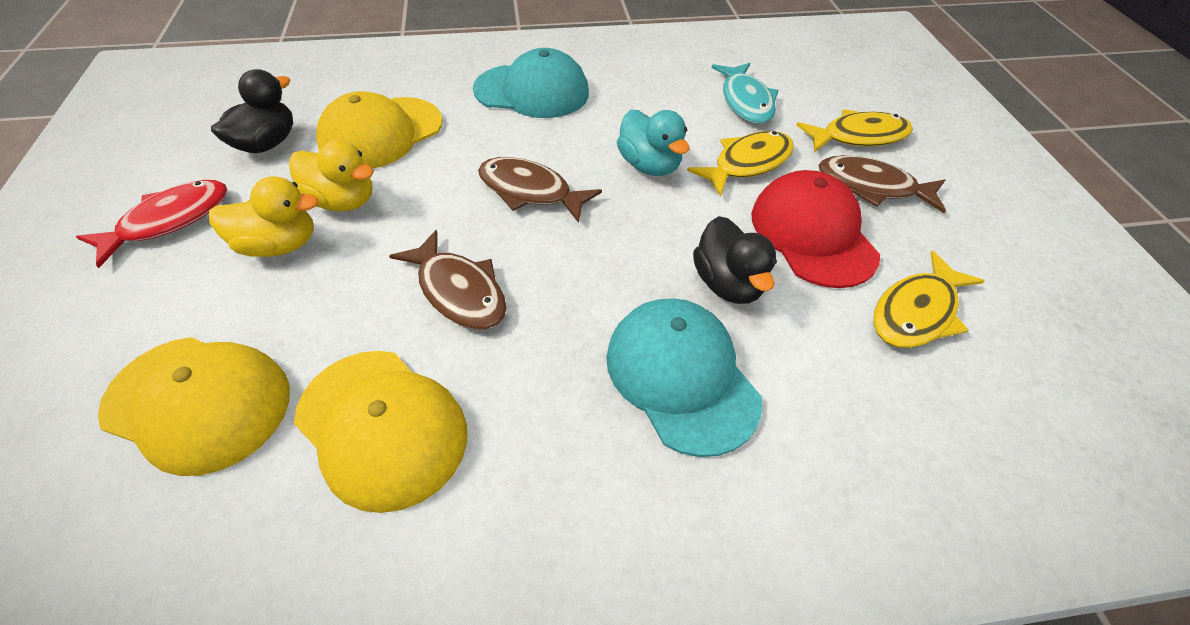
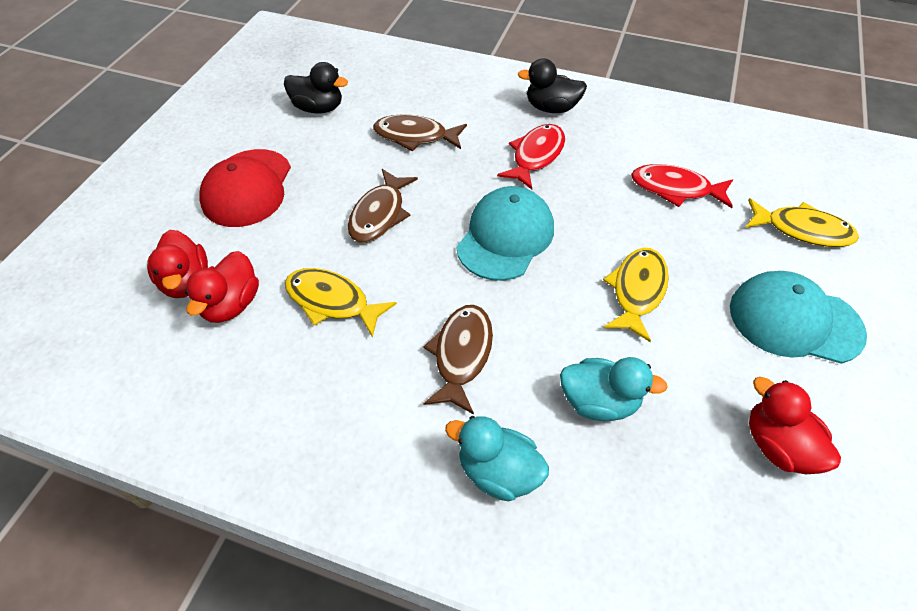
red duck: none = 0 -> [147,230,208,298] [185,251,259,323] [749,377,841,474] = 3
red fish: [76,180,227,268] = 1 -> [497,124,565,189] [631,164,733,208] = 2
turquoise duck: [617,109,689,176] = 1 -> [445,416,549,501] [560,357,668,421] = 2
turquoise fish: [711,63,779,124] = 1 -> none = 0
yellow cap: [98,337,290,476] [294,351,467,513] [316,91,443,169] = 3 -> none = 0
yellow duck: [209,176,319,257] [289,140,374,212] = 2 -> none = 0

